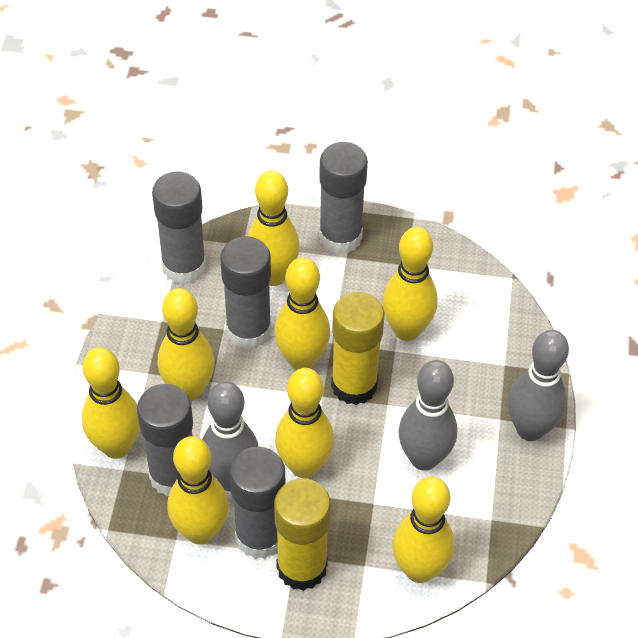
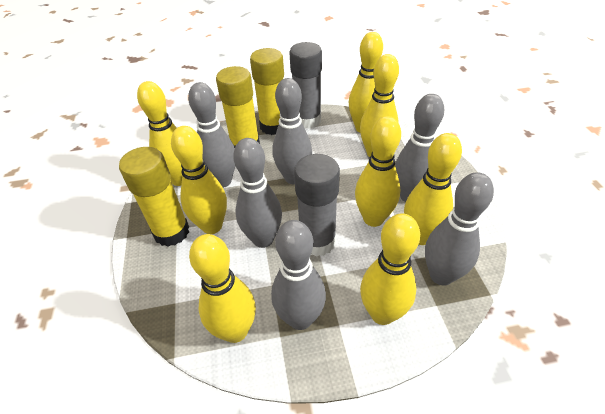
grey bowling pin: [202,381,259,492] [398,360,457,471] [508,330,569,441] = 3 -> [188,82,235,188] [233,138,282,248] [271,220,326,330] [272,78,312,184] [395,94,444,202] [425,172,494,286] = 6
grey glue stick: [137,384,193,497] [152,171,206,285] [220,236,272,349] [229,447,285,559] [319,142,368,254] = 5 -> [289,42,322,129] [294,154,340,257] = 2
yellow glue stick: [274,478,331,591] [331,292,385,405] = 2 -> [119,147,189,247] [216,66,260,148] [250,48,284,135] = 3

